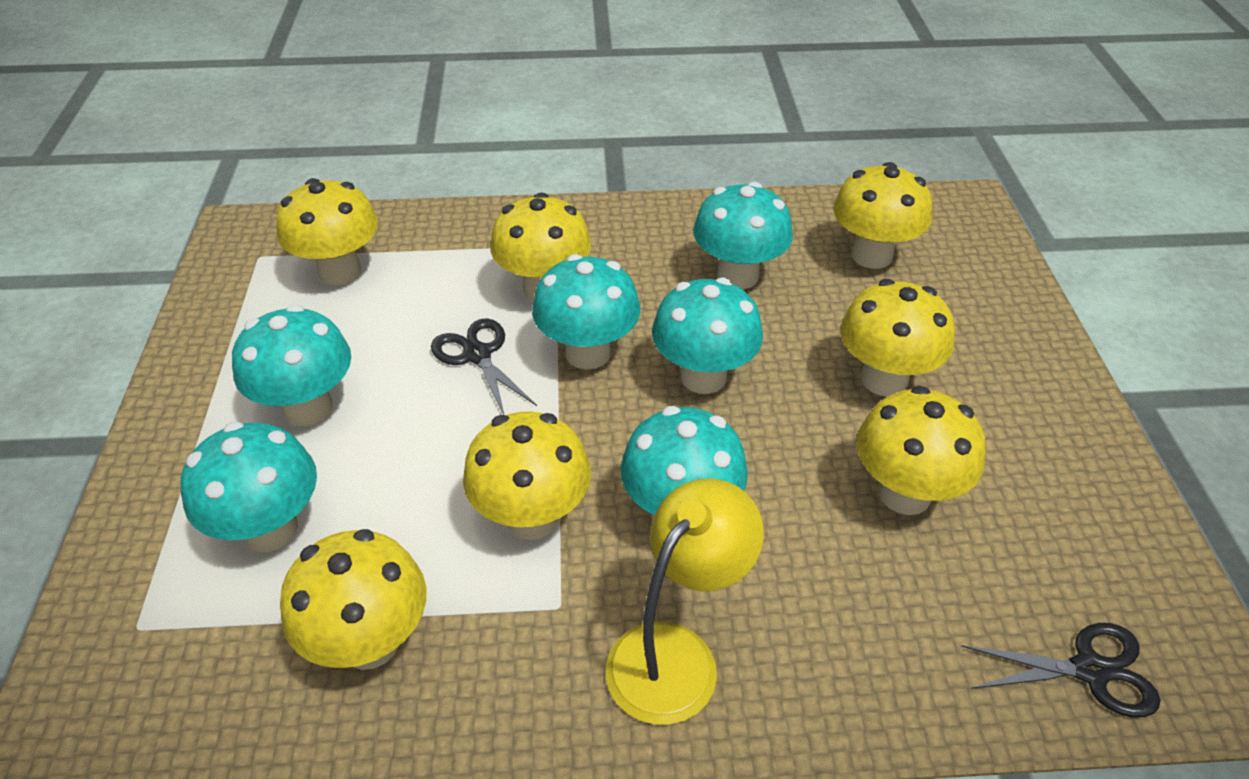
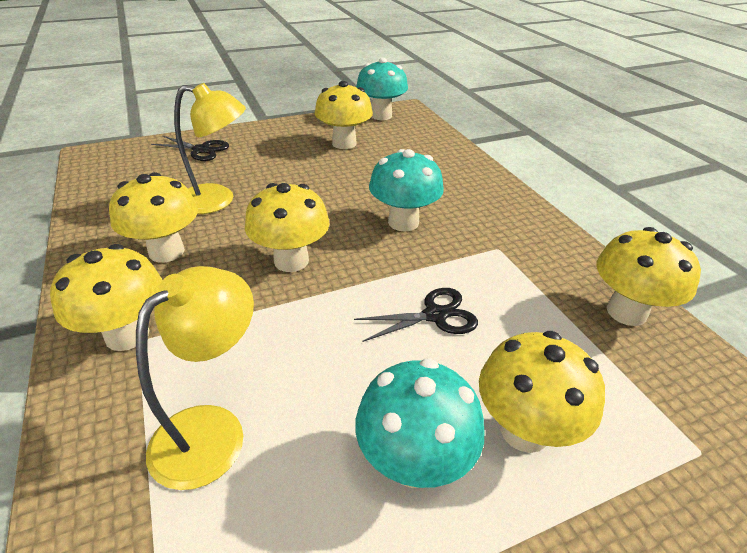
turquoise mushroom: [181,422,317,552] [232,305,351,426] [532,254,640,370] [621,406,748,515] [652,277,763,394] [693,182,793,290] = 6 -> [355,358,484,488] [356,58,408,120] [369,149,444,232] = 3
yellow lamp: [606,478,764,725] = 1 -> [136,266,254,490] [174,83,246,214] = 2
yellow mushroom: [276,178,378,285] [280,529,426,670] [463,412,591,540] [490,192,591,301] [833,162,932,269] [841,279,955,396] [857,386,986,515] = 7 -> [50,244,162,351] [109,172,198,262] [245,183,330,272] [315,81,373,149] [479,331,605,453] [597,227,701,326] = 6

